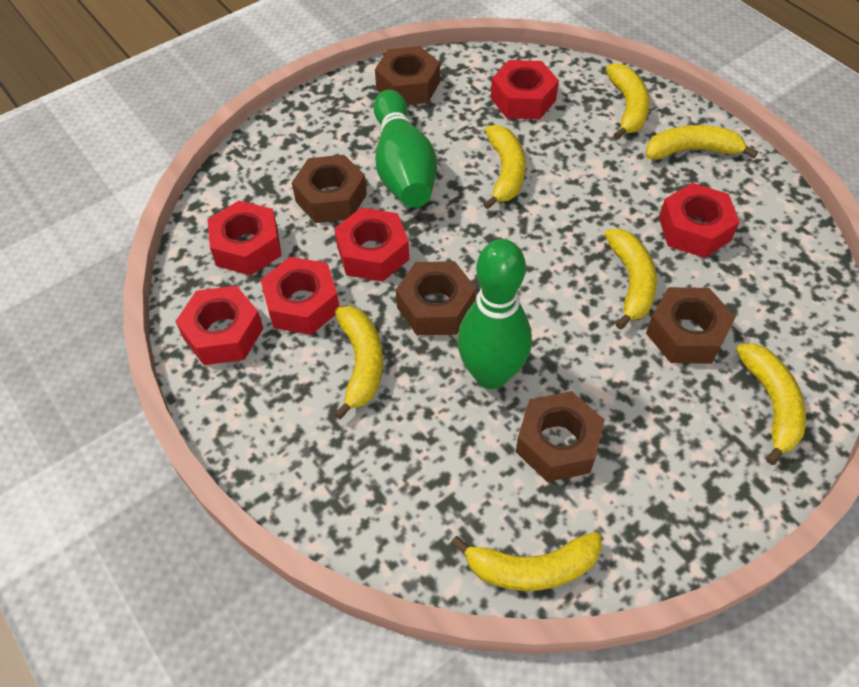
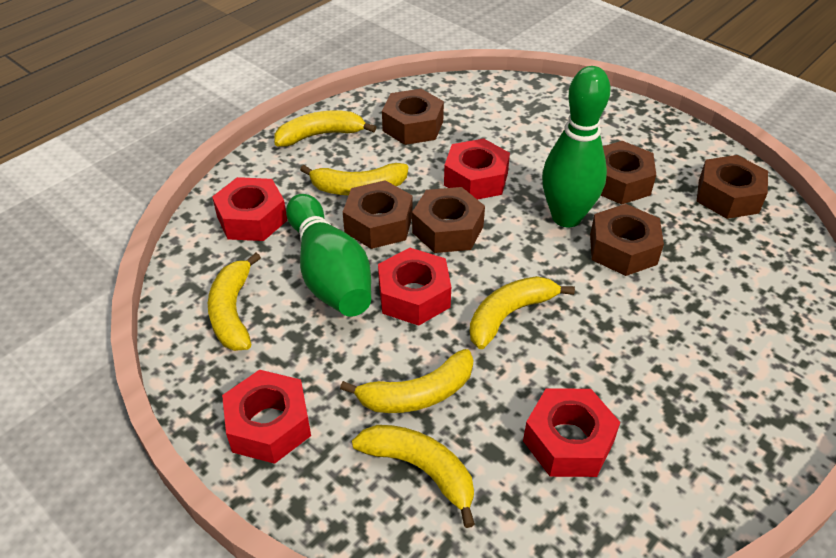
brown nut: [292,155,367,223] [375,46,440,105] [396,261,476,335] [516,391,604,482] [646,287,735,364] = 5 -> [343,180,413,249] [382,89,444,145] [412,187,485,253] [590,204,664,276] [601,141,656,205] [696,155,768,219] = 6
red nut: [175,286,263,365] [207,201,281,275] [261,257,339,335] [334,207,409,282] [491,60,559,119] [659,183,739,258] = 6 -> [212,177,287,241] [222,370,311,464] [378,248,451,326] [444,139,510,200] [523,388,620,477] = 5
yellow banana: [334,306,383,419] [451,532,602,591] [483,125,526,209] [604,229,657,329] [606,63,650,140] [646,125,758,160] [736,344,806,465] = 7 -> [208,253,261,351] [274,110,376,147] [300,163,408,195] [340,349,473,413] [352,425,475,528] [470,276,575,349] = 6

